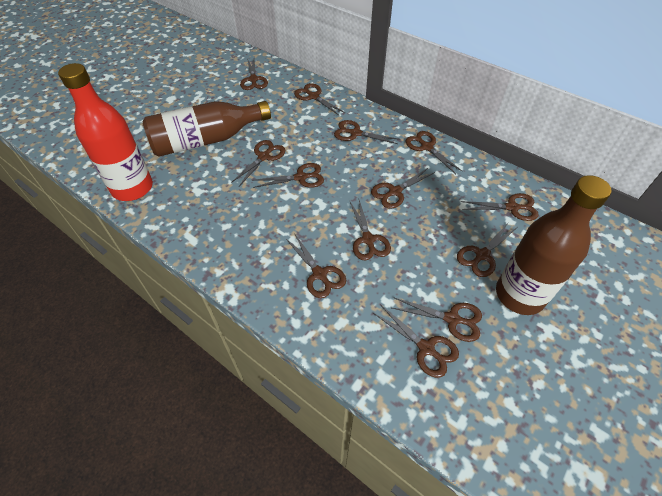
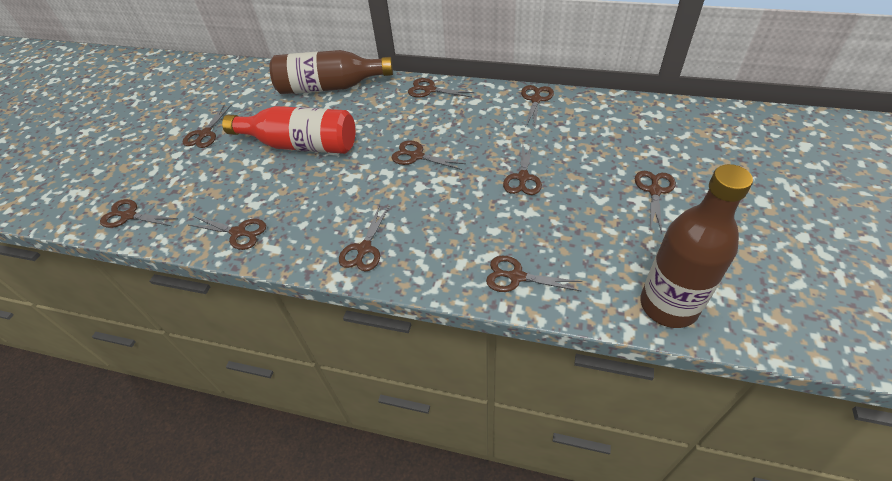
brown scissors: [231,140,285,186] [240,59,268,90] [252,163,324,188] [286,233,346,298] [294,83,345,115] [334,120,400,144] [350,200,391,260] [371,168,435,209] [373,305,459,378] [392,298,482,342] [406,131,462,174] [457,223,516,277] [461,193,539,221] = 13 -> [100,199,178,228] [183,105,231,148] [189,216,266,250] [339,205,389,271] [392,140,465,170] [408,78,474,97] [486,256,583,292] [503,141,542,195] [521,85,554,128] [635,171,676,233] = 10

